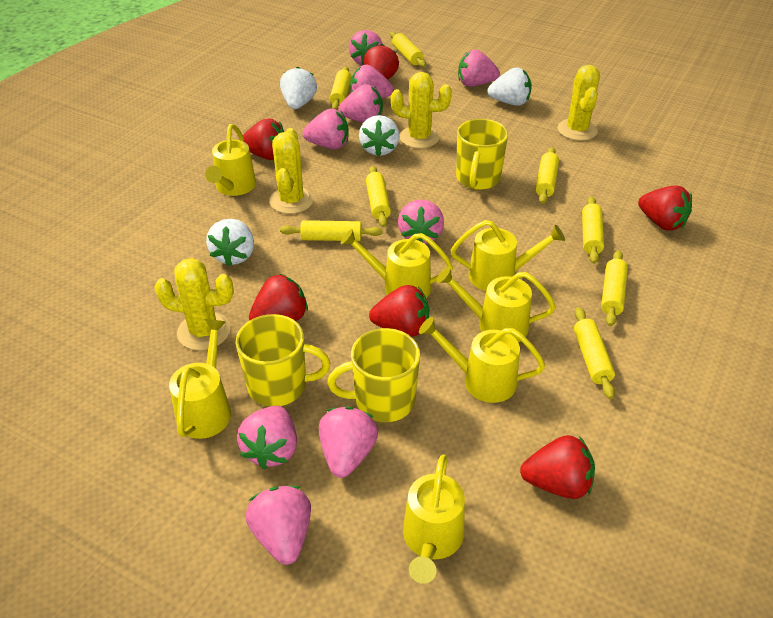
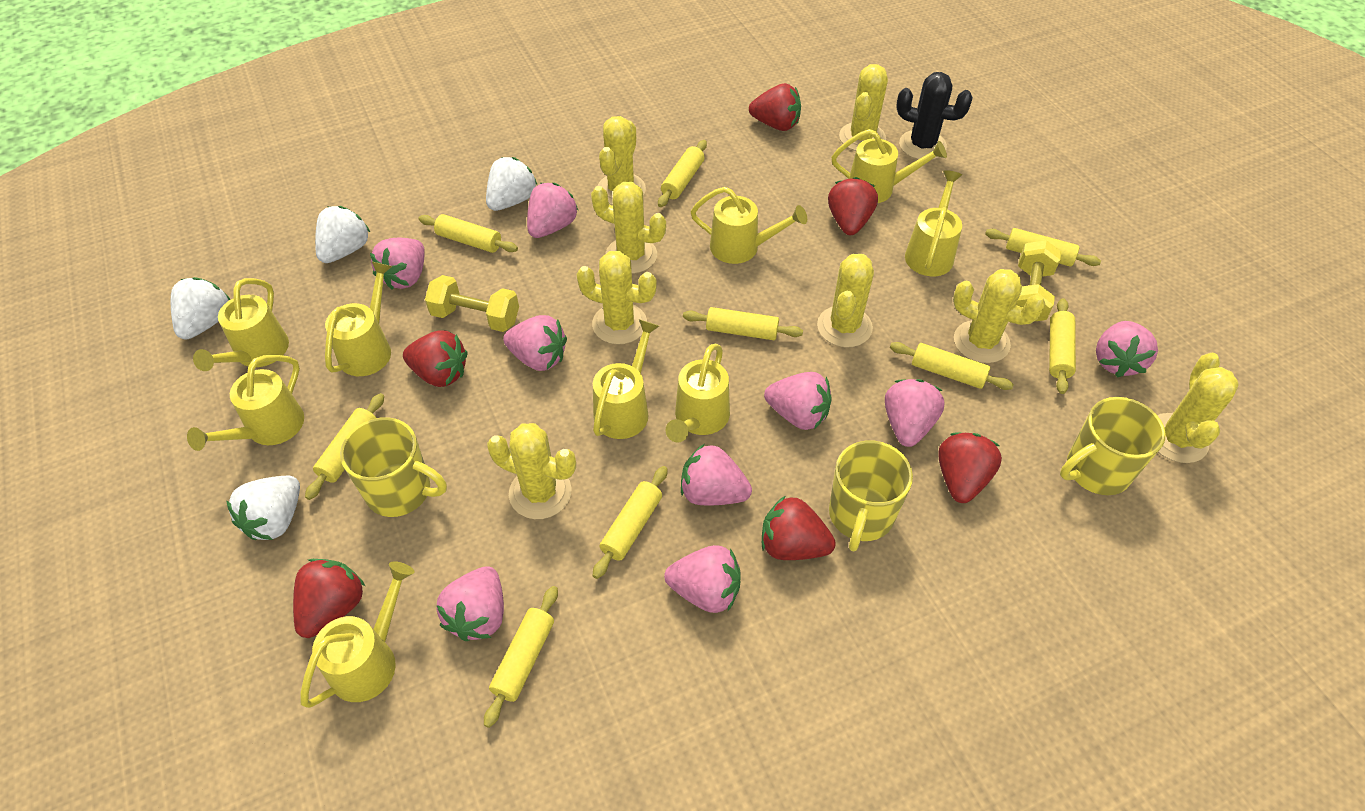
black cactus: none = 0 -> [896,72,973,160] = 1
yellow cactus: [154,258,234,350] [269,128,314,214] [391,72,452,148] [558,65,600,141] = 4 -> [487,423,576,519] [577,251,657,345] [591,182,666,274] [598,116,646,205] [817,254,874,347] [839,64,888,151] [953,269,1045,363] [1157,353,1239,463] = 8
yellow dumbbell: none = 0 -> [425,275,519,332] [1016,240,1062,321] = 2
yellow rolling pin: [280,220,382,241] [330,67,352,110] [366,166,391,227] [390,32,426,67] [536,147,559,204] [574,307,615,399] [582,196,604,264] [601,250,628,326] = 8 -> [305,393,384,500] [418,214,518,253] [484,586,558,728] [592,466,668,579] [658,140,707,207] [683,307,803,340] [890,342,1014,390] [985,228,1101,267] [1049,298,1076,394] = 9
yellow watering can: [169,319,231,439] [205,124,256,196] [341,229,453,298] [403,454,465,584] [419,317,545,403] [437,267,556,342] [451,220,565,291] = 7 -> [187,355,304,451] [193,278,289,371] [300,561,414,708] [325,261,393,376] [593,319,659,439] [666,344,730,443] [691,187,807,264] [832,129,947,203] [905,170,962,276] = 9

